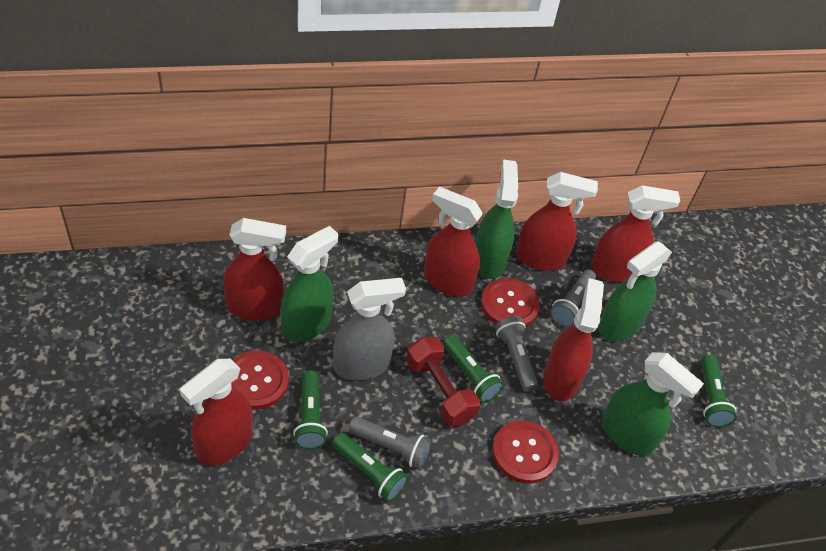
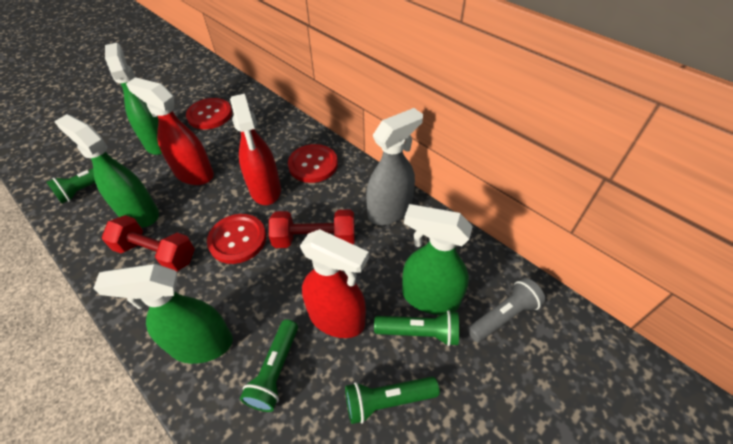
grey flashlight: [349,416,432,469] [495,316,538,392] [550,270,597,327] = 3 -> [467,278,546,342] = 1
red dumbbell: [406,337,480,427] = 1 -> [102,215,195,272] [269,209,355,248] = 2
red spray bottle: [180,359,253,466] [223,218,286,321] [424,187,483,297] [516,172,598,271] [543,278,604,402] [591,185,680,282] = 6 -> [126,77,214,185] [230,94,281,205] [300,229,369,338] = 3

